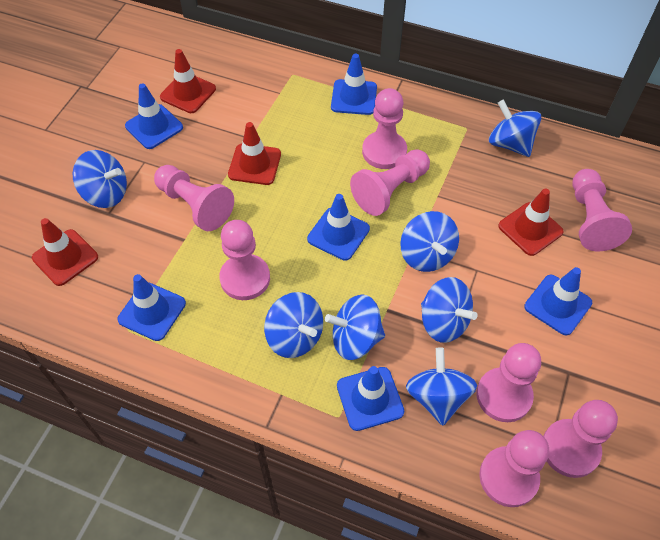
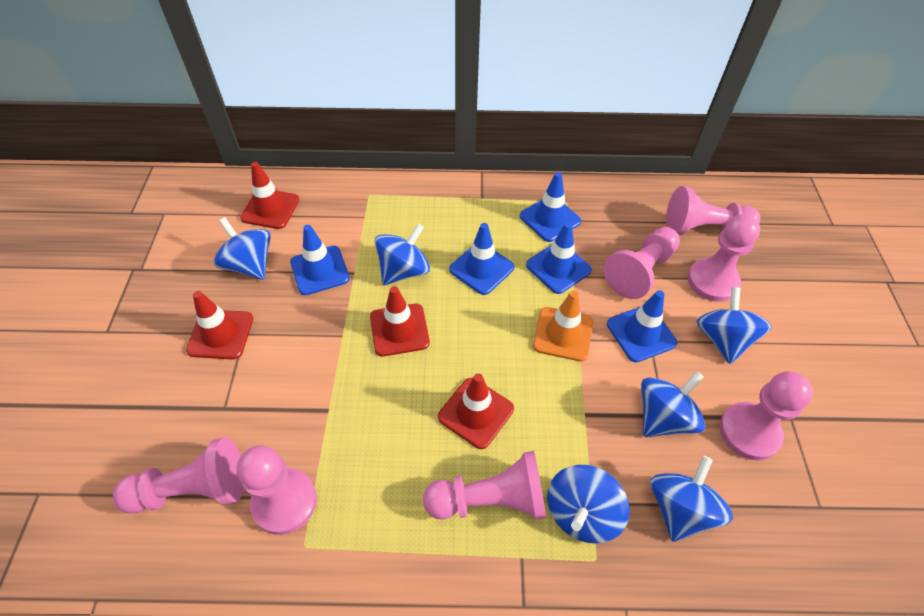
blue spinning top: [73,150,127,208] [264,292,323,358] [325,294,385,360] [400,211,459,272] [406,347,477,426] [421,277,478,343] [489,100,541,157] = 7 -> [213,217,271,280] [375,224,430,285] [547,465,630,544] [641,371,705,437] [650,456,733,542] [697,287,771,364] = 6
blue traffic cone: [117,274,186,341] [125,83,183,149] [307,194,370,261] [331,54,377,115] [337,366,404,431] [524,267,592,335] = 6 -> [290,225,350,295] [449,223,515,295] [520,172,581,242] [526,222,592,294] [607,290,677,362] = 5
orange traffic cone: none = 0 -> [533,291,593,361] = 1
pink pawn: [154,165,234,231] [219,220,270,300] [350,149,430,216] [362,88,407,169] [477,343,541,422] [479,430,549,507] [544,400,618,478] [572,169,632,251] = 8 -> [113,437,244,514] [237,446,317,535] [423,451,546,520] [604,227,680,299] [666,186,760,235] [688,214,760,302] [720,371,813,461] = 7

